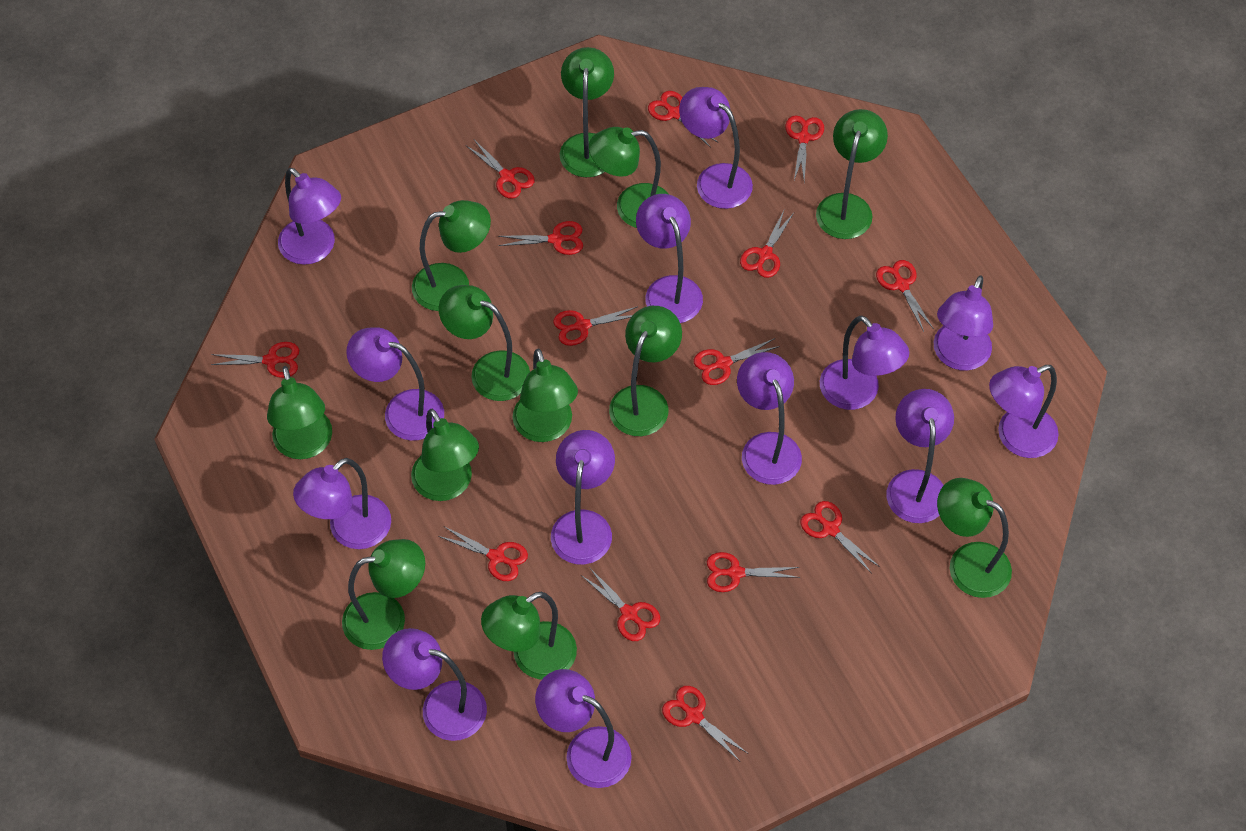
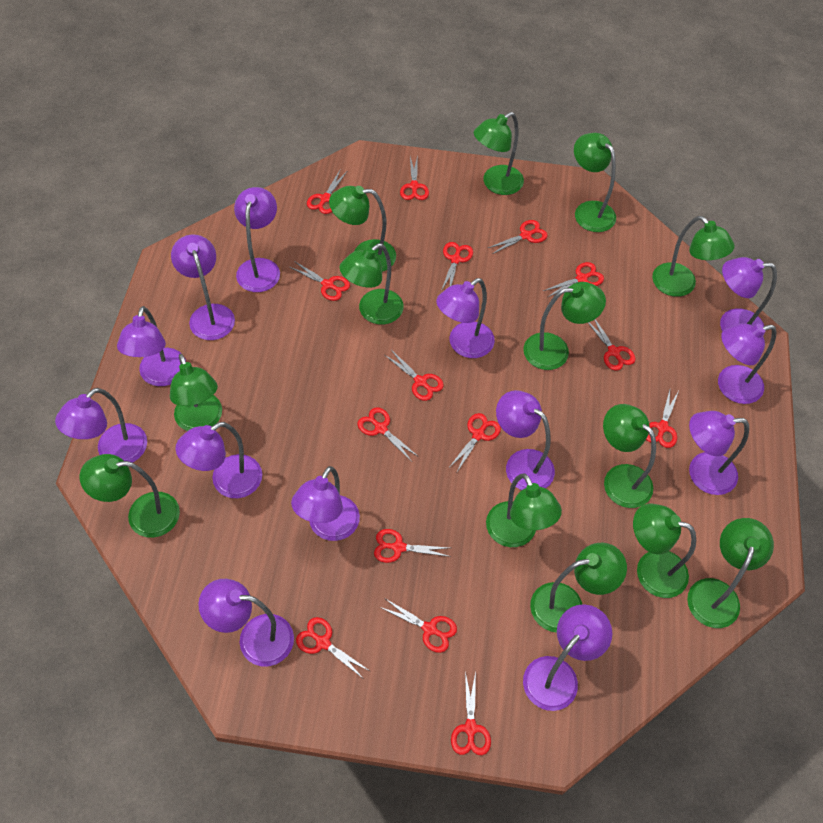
green lamp: [267,366,332,459] [342,539,425,650] [411,409,479,501] [412,200,491,311] [439,285,530,401] [481,592,577,679] [513,348,578,442] [560,47,614,177] [589,127,668,228] [609,306,682,436] [816,109,888,239] [937,478,1012,598] = 12 -> [80,454,180,538] [170,354,222,431] [329,186,396,272] [340,243,404,325] [474,112,524,195] [486,473,562,547] [523,282,606,370] [530,543,627,633] [574,133,616,232] [603,404,656,508] [633,504,696,598] [652,216,735,297] [687,518,774,628] = 13
red scissors: [211,342,299,378] [438,526,528,581] [467,140,535,199] [498,221,583,255] [553,306,638,346] [581,567,660,641] [648,91,717,148] [662,686,747,760] [694,338,780,385] [707,552,800,592] [740,211,794,278] [785,115,824,181] [801,501,880,574] [876,260,934,332] = 14 -> [290,261,350,301] [296,617,370,679] [307,170,347,214] [358,408,419,461] [374,529,451,563] [380,599,457,653] [385,350,444,401] [400,155,429,200] [441,242,473,291] [450,413,501,472] [451,671,491,755] [488,220,548,254] [543,262,604,297] [588,319,636,371] [646,390,679,448] = 15

